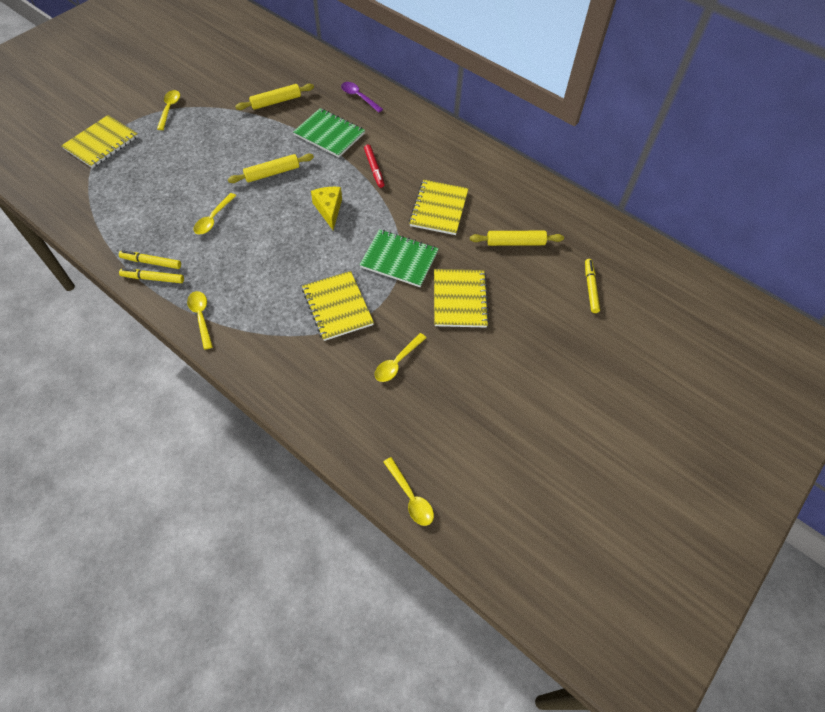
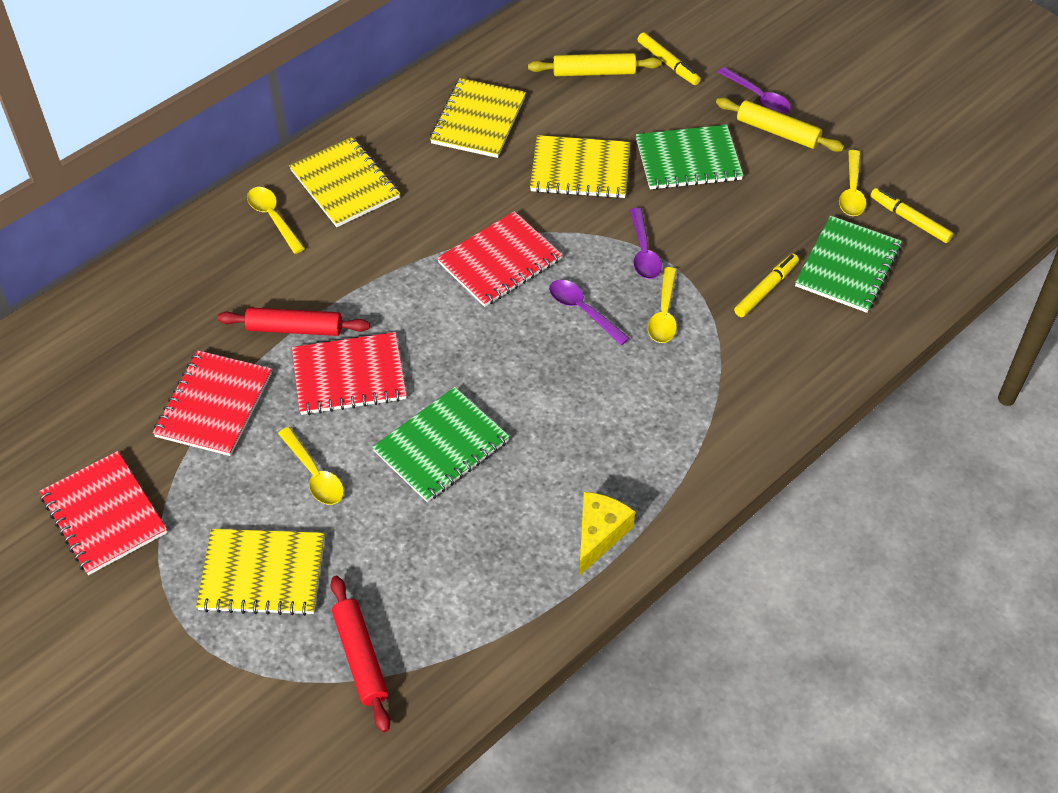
green notebook: [293,108,365,157] [360,229,439,287] = 2 -> [372,387,510,502] [636,125,743,190] [795,216,902,313] = 3
purple spoon: [341,82,383,112] = 1 -> [549,280,630,345] [630,208,662,279] [717,67,791,114] = 3
red marker: [364,145,385,188] = 1 -> none = 0
red notebook: none = 0 -> [39,451,167,575] [153,350,272,456] [292,332,406,415] [437,211,562,307] = 4
red rolling pin: none = 0 -> [217,307,370,336] [331,576,390,732] = 2
yellow rolling pin: [228,154,314,183] [235,84,314,110] [470,231,564,246] = 3 -> [528,53,661,76] [716,98,844,152] = 2
yellow spoon: [157,90,180,130] [187,291,213,350] [194,193,236,235] [375,333,427,382] [383,457,434,526] = 5 -> [247,187,305,254] [278,427,344,505] [648,267,677,343] [839,150,866,216] = 4

